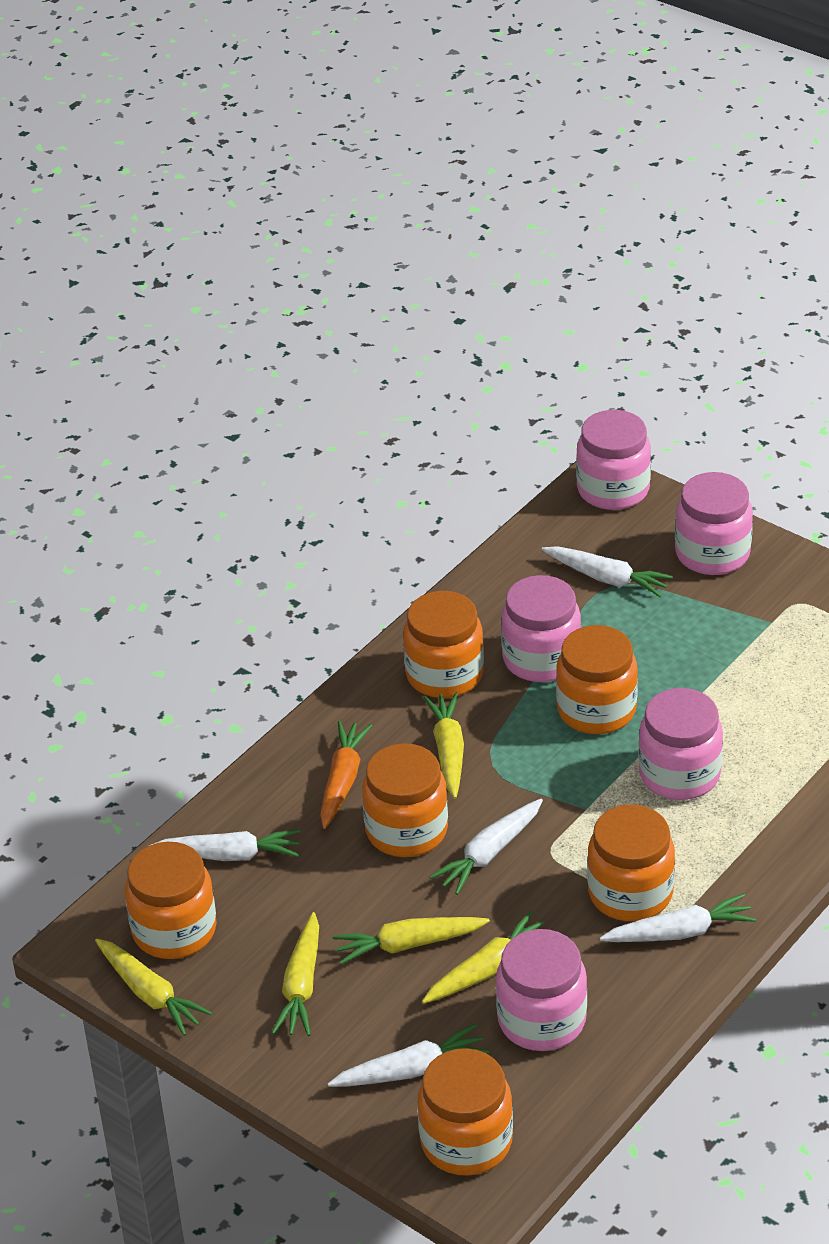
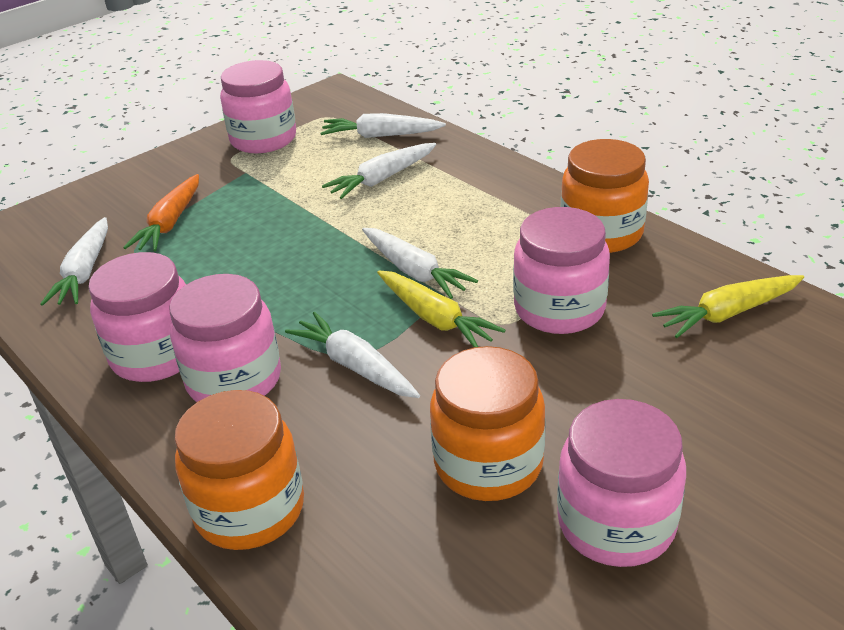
orange jar: [125,842,217,959] [362,743,448,857] [403,591,484,698] [418,1048,513,1176] [556,625,638,734] [587,804,675,921] = 6 -> [174,390,304,550] [430,346,546,501] [561,139,649,253] = 3
yellow carrot: [95,939,213,1036] [272,912,319,1036] [332,917,490,964] [422,911,555,1004] [423,693,464,799] = 5 -> [377,270,506,347] [652,275,804,338] = 2

